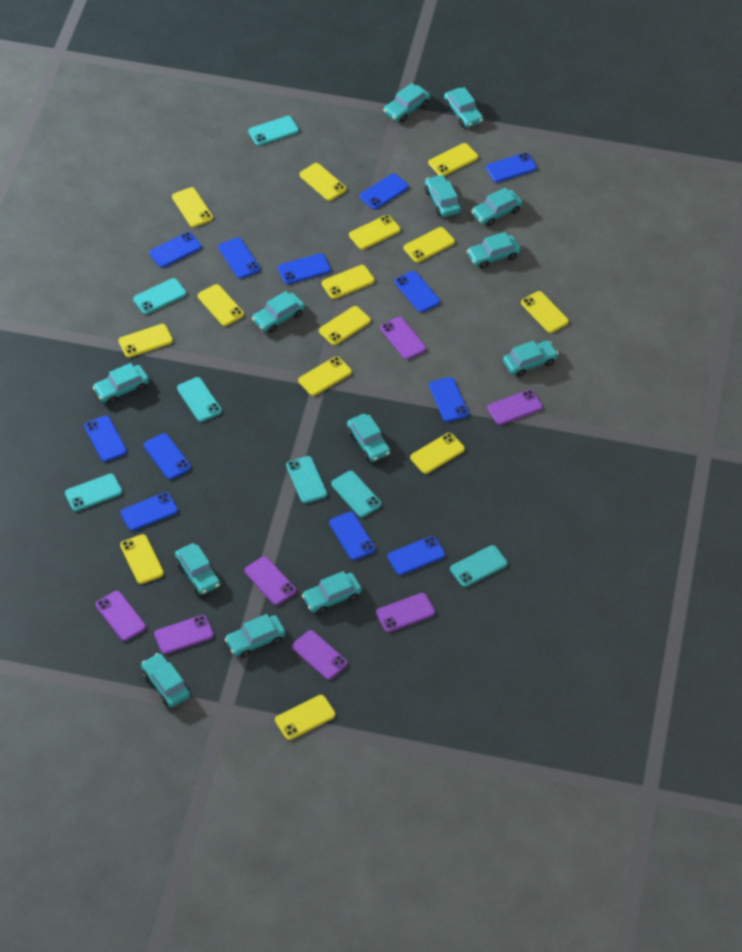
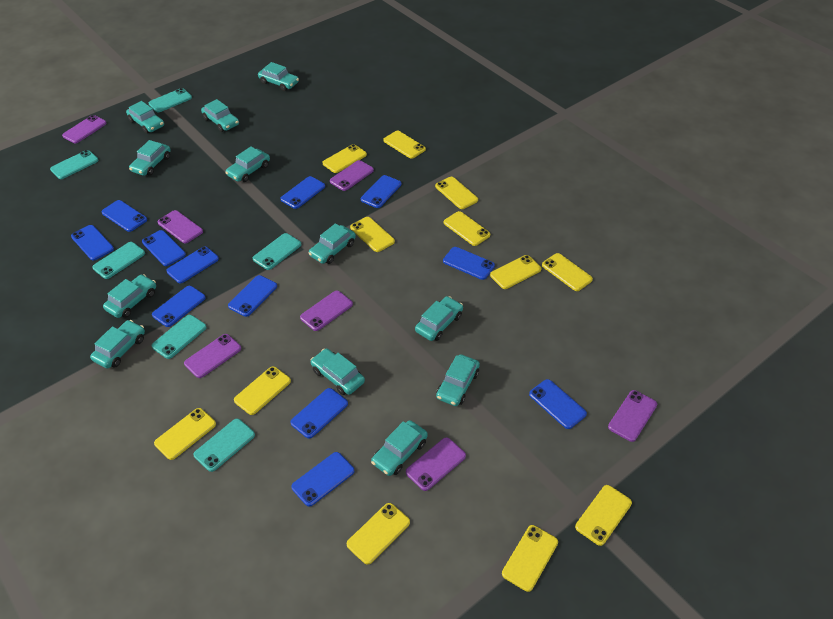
turquoise car: [92,363,149,404] [141,653,190,707] [175,543,220,595] [225,614,286,658] [252,291,305,333] [302,571,362,614] [347,414,391,462] [384,83,430,122] [425,174,461,217] [444,87,483,128] [467,232,521,269] [471,187,523,226] [503,340,558,377] = 13 -> [90,320,145,369] [103,274,156,318] [126,101,164,134] [129,140,171,176] [201,99,239,132] [225,146,270,182] [258,62,299,91] [308,223,356,264] [310,348,365,395] [371,420,428,476] [415,296,463,341] [436,354,480,406] = 12
turquoise phone: [65,474,122,511] [133,278,187,314] [177,377,222,422] [248,116,299,146] [286,456,327,503] [331,471,381,517] [450,545,508,587] = 7 -> [50,150,98,179] [92,242,145,279] [149,88,192,112] [151,315,207,359] [193,419,255,472] [253,233,301,270] = 6
yellow phone: [118,324,173,358] [120,534,164,584] [172,187,213,227] [198,284,244,326] [275,695,336,740] [298,356,352,396] [300,163,347,201] [319,306,371,345] [322,265,375,299] [349,215,401,250] [404,227,455,262] [410,433,465,474] [428,143,478,176] [521,291,569,333] = 14 -> [154,408,216,460] [234,366,291,415] [322,144,367,173] [347,503,410,565] [350,217,395,252] [383,131,426,159] [435,177,478,209] [444,211,490,246] [490,255,541,289] [502,525,558,592] [542,253,593,291] [575,485,632,546] = 12

